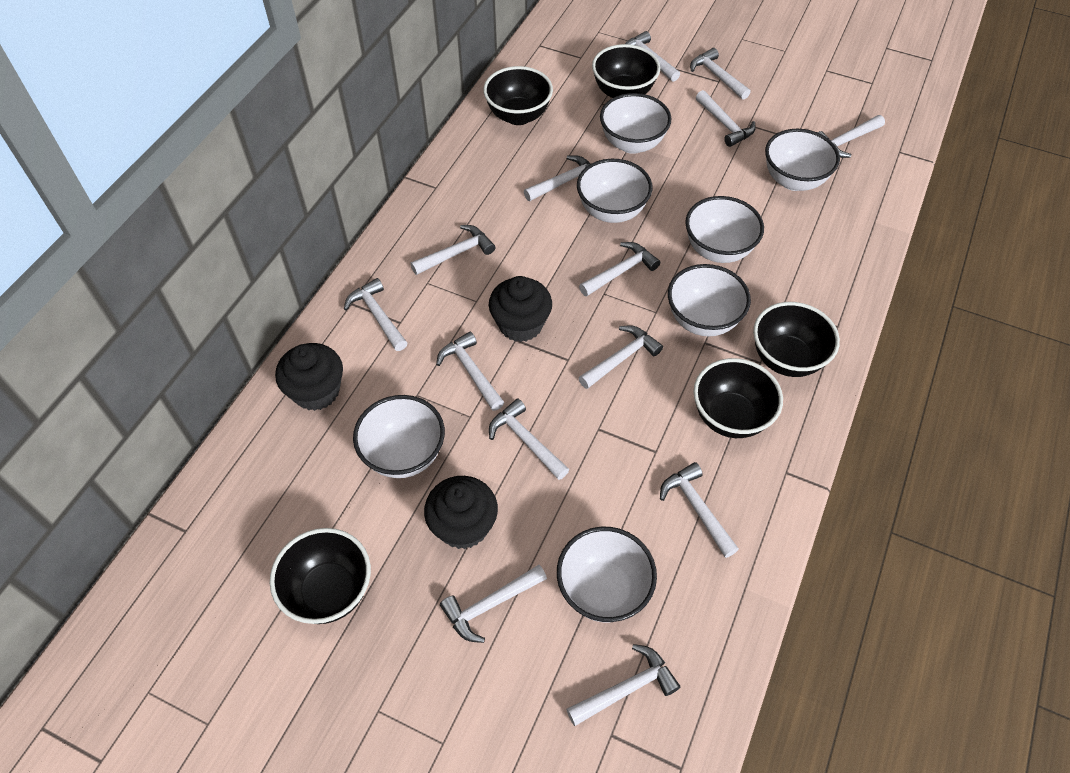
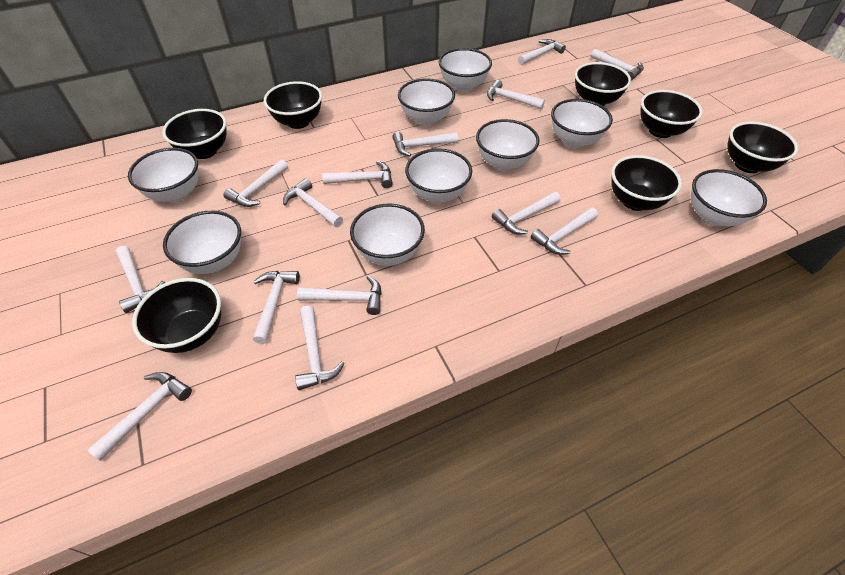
black bowl: [270,528,371,624] [483,66,553,125] [592,44,660,98] [693,358,783,438] [753,302,840,377] = 5 -> [132,278,221,353] [162,109,227,159] [264,81,322,129] [575,62,631,106] [611,155,682,211] [640,90,703,138] [727,121,798,173] = 7
black cupcake: [275,343,343,411] [424,476,498,549] [489,276,552,342] = 3 -> none = 0
white bowl: [353,395,445,478] [557,527,657,623] [577,159,652,223] [600,93,672,154] [668,264,751,336] [685,196,764,263] [765,129,840,191] = 7 -> [128,148,199,202] [163,211,241,274] [350,203,425,266] [398,78,455,126] [405,149,472,203] [439,48,492,92] [476,119,539,171] [551,99,613,148] [691,169,767,226] = 9

